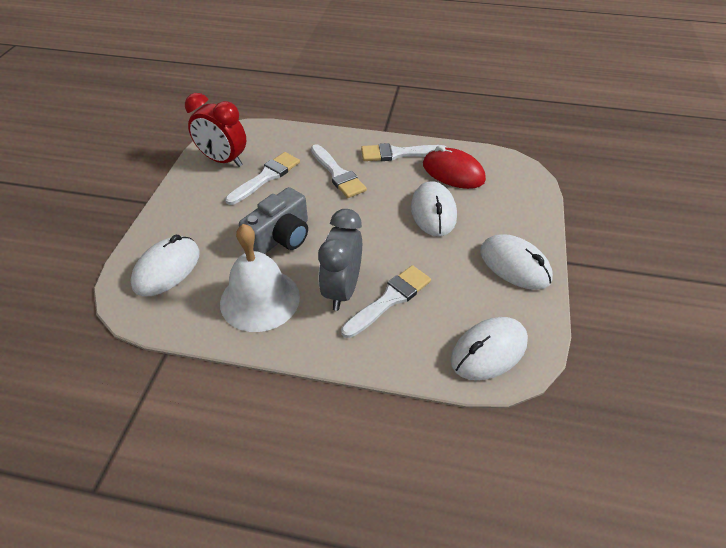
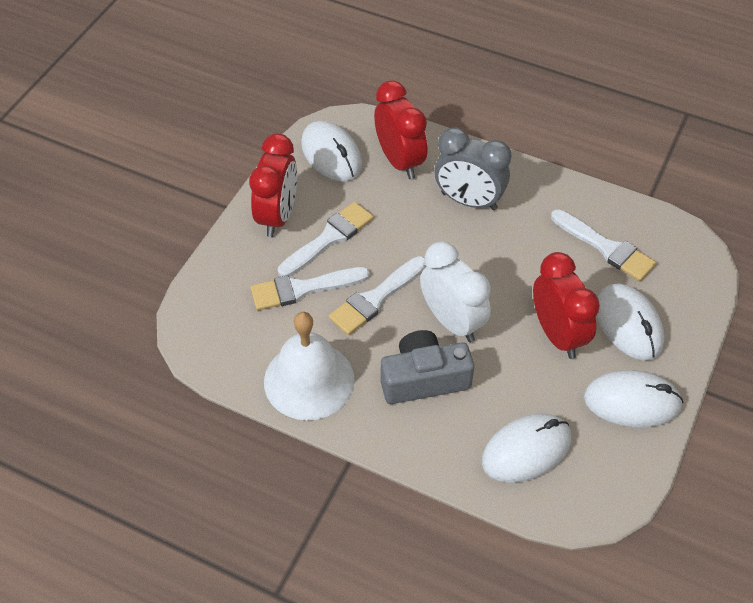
red clock: [185,93,247,167] = 1 -> [249,134,297,237] [374,80,427,179] [533,252,600,359] = 3
red mouse: [423,146,486,189] = 1 -> none = 0
white clock: none = 0 -> [420,241,491,342] = 1

